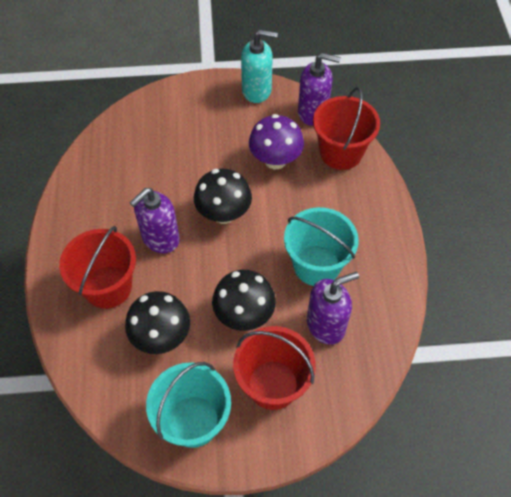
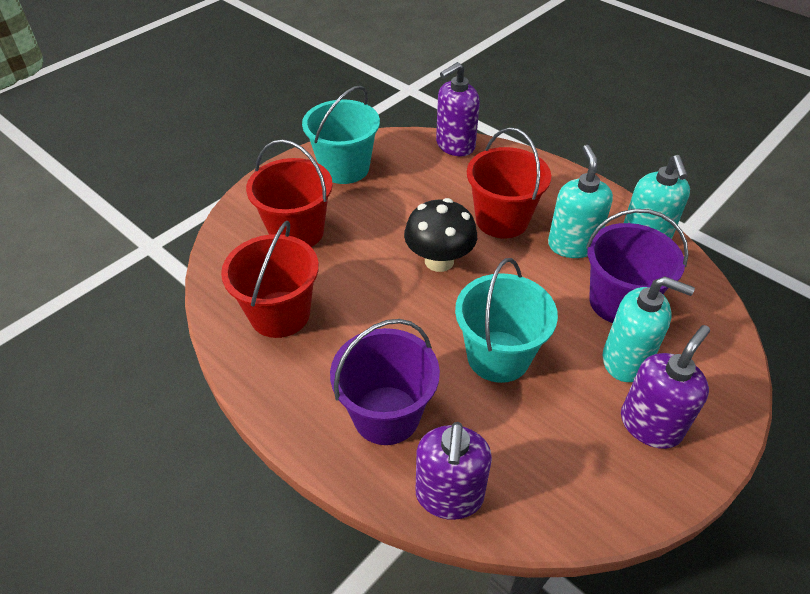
black mushroom: [125,291,190,354] [194,169,252,224] [212,270,276,331] = 3 -> [404,198,477,272] = 1
purple bucket: none = 0 -> [330,319,440,445] [586,209,689,323] = 2
purple mushroom: [249,114,304,169] = 1 -> none = 0
turquoise soap dispenser: [241,30,278,103] = 1 -> [548,145,613,258] [602,276,695,382] [624,155,690,239] = 3

